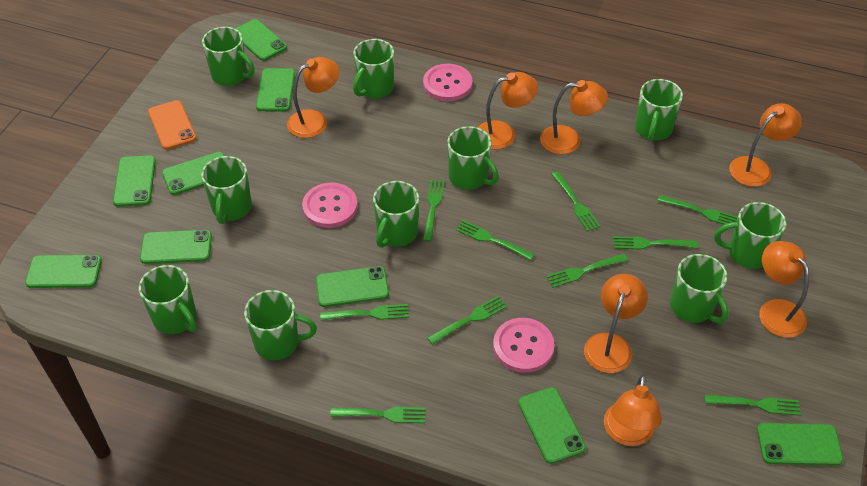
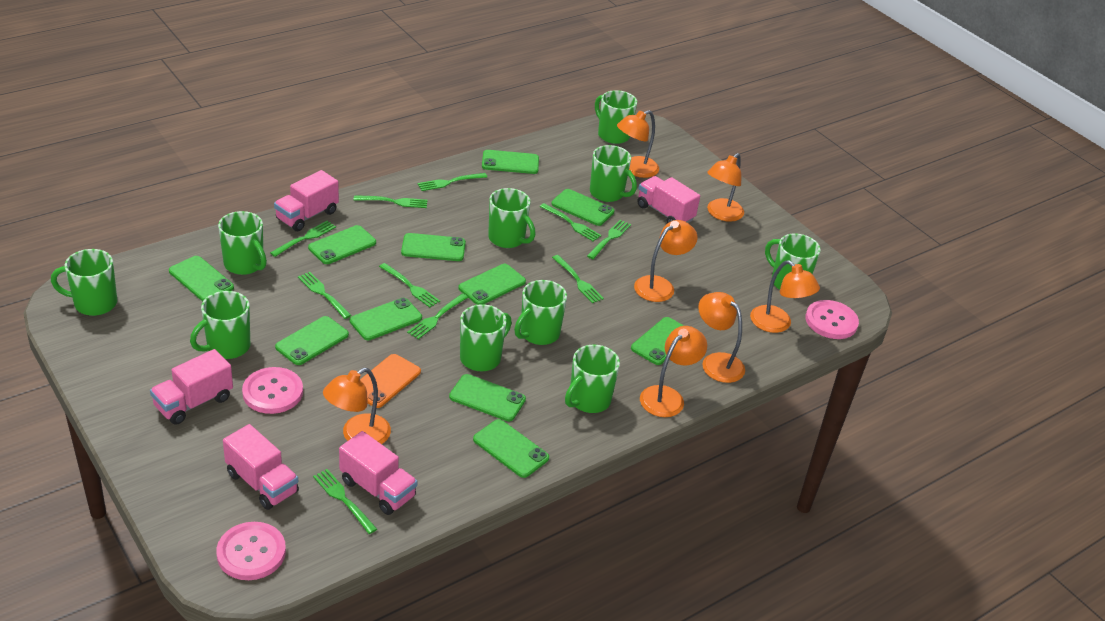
green phone: [25,255,102,288] [113,155,156,207] [140,230,212,264] [162,152,225,195] [235,19,287,61] [256,68,295,112] [316,266,389,307] [518,387,586,464] [757,423,843,466] = 9 -> [169,256,234,301] [275,316,349,365] [308,225,376,264] [350,298,422,340] [401,233,466,261] [449,374,526,421] [459,264,526,305] [473,419,549,478] [482,150,539,174] [551,189,615,226] [631,317,684,365] = 11
pink truck: none = 0 -> [150,349,233,425] [223,424,299,510] [274,170,339,231] [339,431,418,515] [637,176,700,223] = 5

